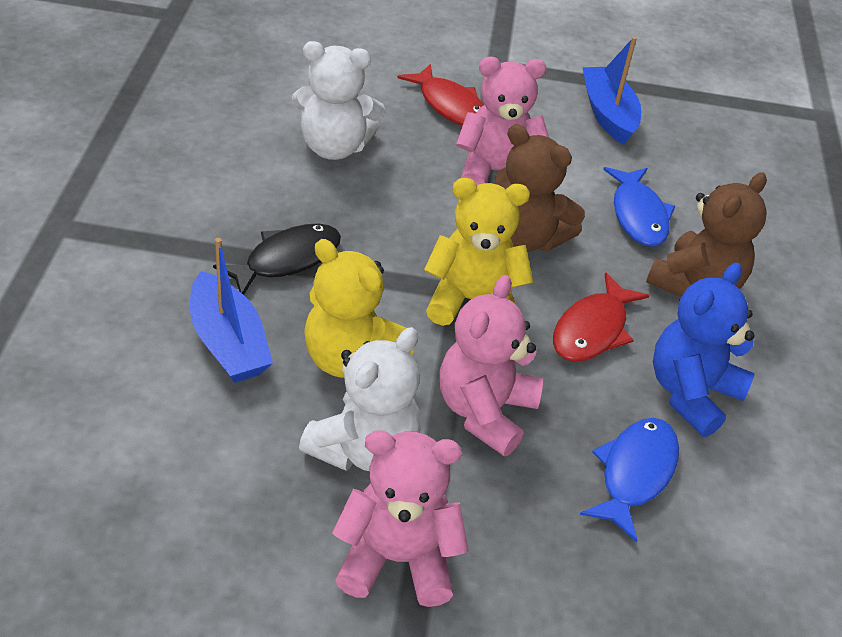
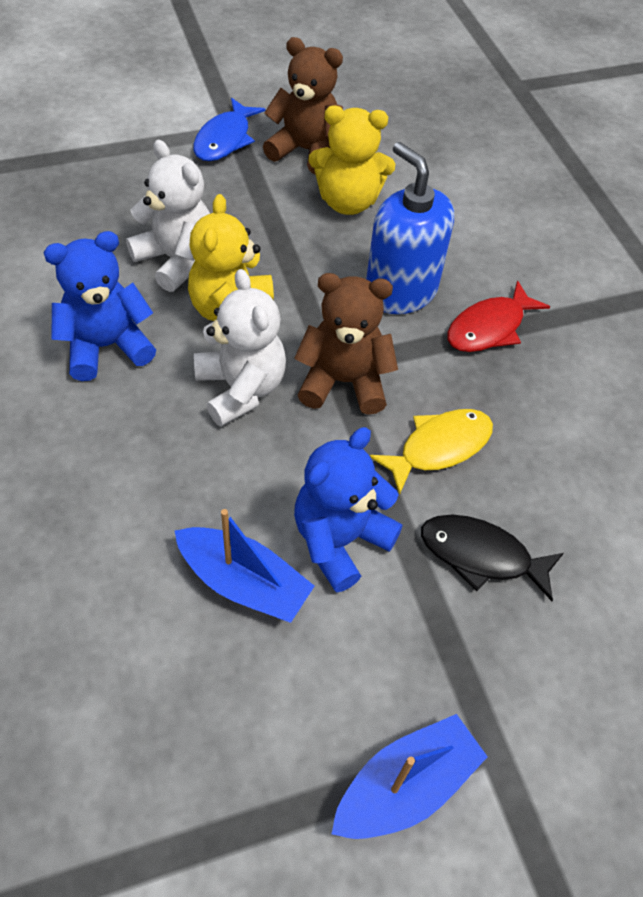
blue fish: [580,418,679,543] [603,167,675,247] = 2 -> [193,98,266,161] = 1
blue soap dispenser: none = 0 -> [366,142,454,314] = 1
blue teddy bear: [653,263,754,437] = 1 -> [43,231,156,381] [294,427,403,593] = 2
pink teddy bear: [332,431,469,607] [440,275,543,457] [456,57,549,185] = 3 -> none = 0
red fish: [397,64,484,126] [553,272,650,362] = 2 -> [447,280,550,352] = 1
yellow fish: none = 0 -> [370,409,493,495] = 1

